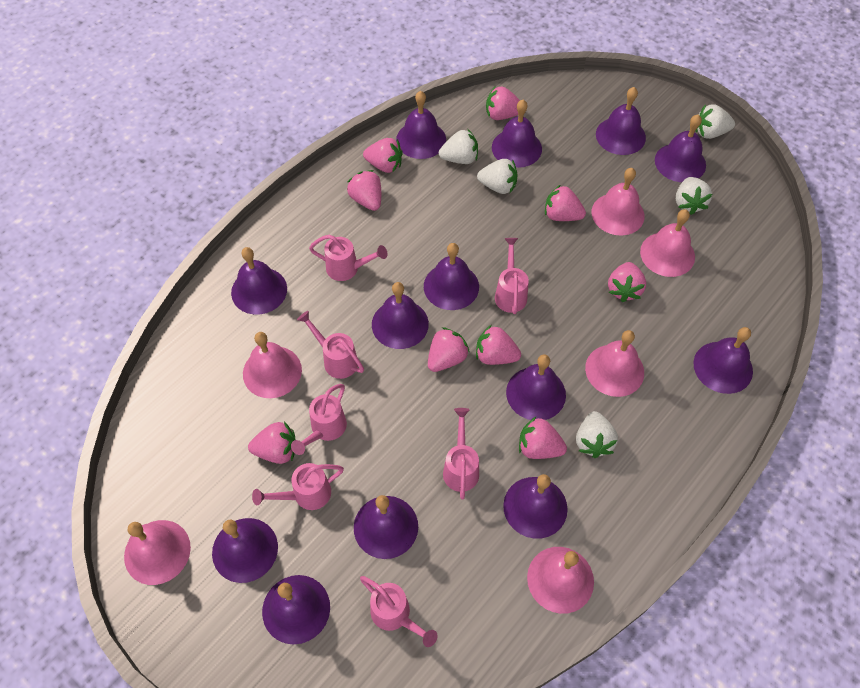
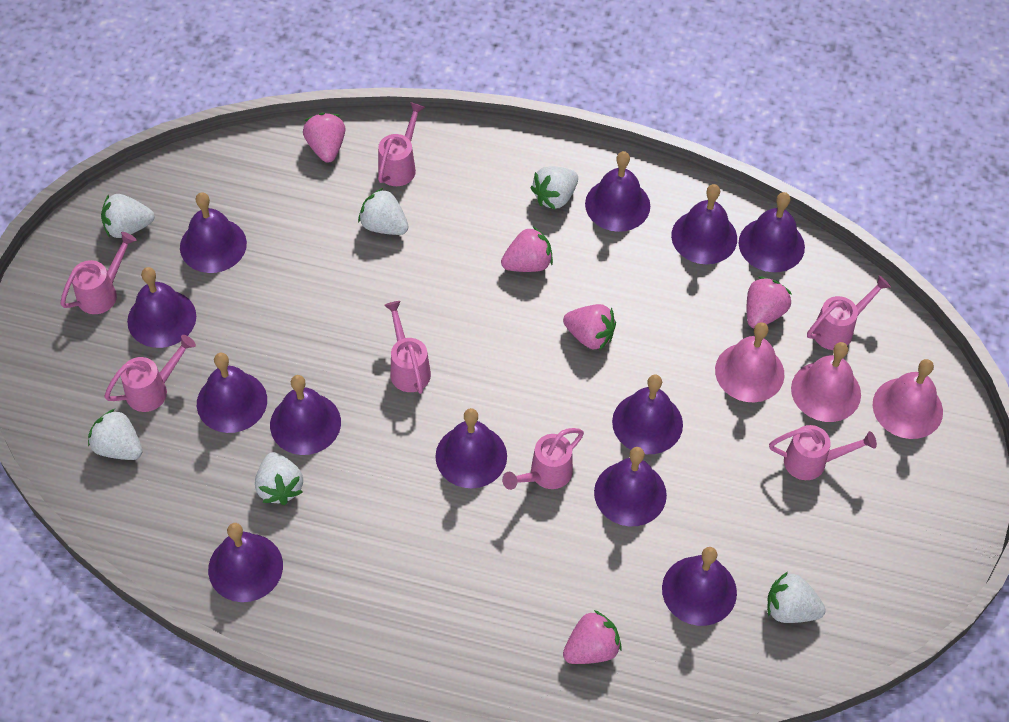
pink bell: [124,520,191,585] [243,332,302,398] [527,547,594,614] [585,330,644,397] [592,168,645,236] [640,209,695,277] = 6 -> [715,322,784,402] [791,342,861,422] [873,359,943,439] = 3
pink strawberry: [248,422,295,464] [347,170,381,211] [363,138,403,173] [428,327,470,372] [476,325,521,365] [486,87,520,120] [519,417,567,459] [545,184,586,221] [608,262,646,302] = 9 -> [303,113,345,163] [501,226,553,272] [563,304,616,351] [563,610,622,664] [747,277,791,328] = 5
purple bell: [212,518,278,583] [231,247,287,315] [262,575,330,645] [354,495,418,559] [372,282,429,349] [396,91,446,159] [424,243,479,310] [492,100,542,168] [503,474,568,539] [506,354,566,420] [596,87,646,155] [655,114,706,182] [693,327,753,394] = 13 -> [127,267,196,348] [180,192,247,273] [197,353,267,433] [208,523,283,602] [270,375,341,455] [435,408,507,488] [585,151,650,232] [594,447,667,526] [612,374,683,454] [662,547,737,626] [671,184,737,264] [739,192,805,272] = 12
white strawberry: [439,129,478,164] [477,159,517,194] [576,411,618,458] [676,177,712,215] [696,104,735,139] = 5 -> [88,409,142,460] [101,194,155,238] [255,452,303,505] [358,188,409,235] [530,166,578,210] [767,572,826,623] = 6

